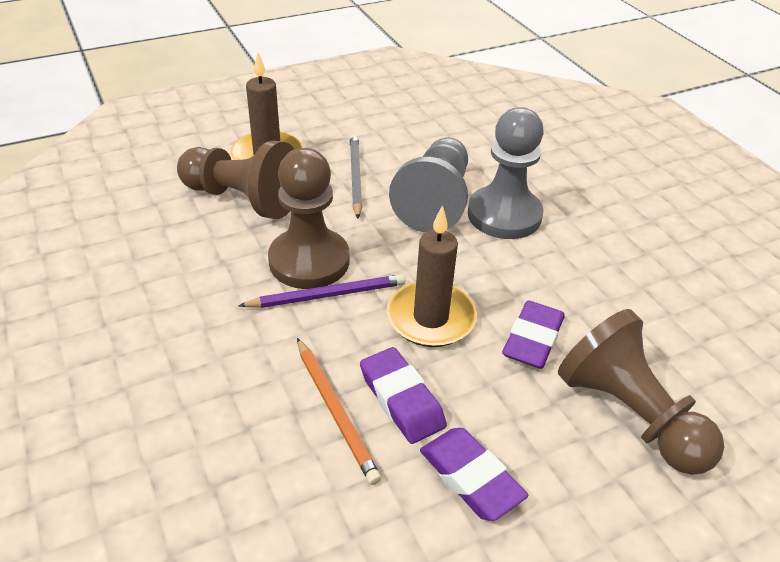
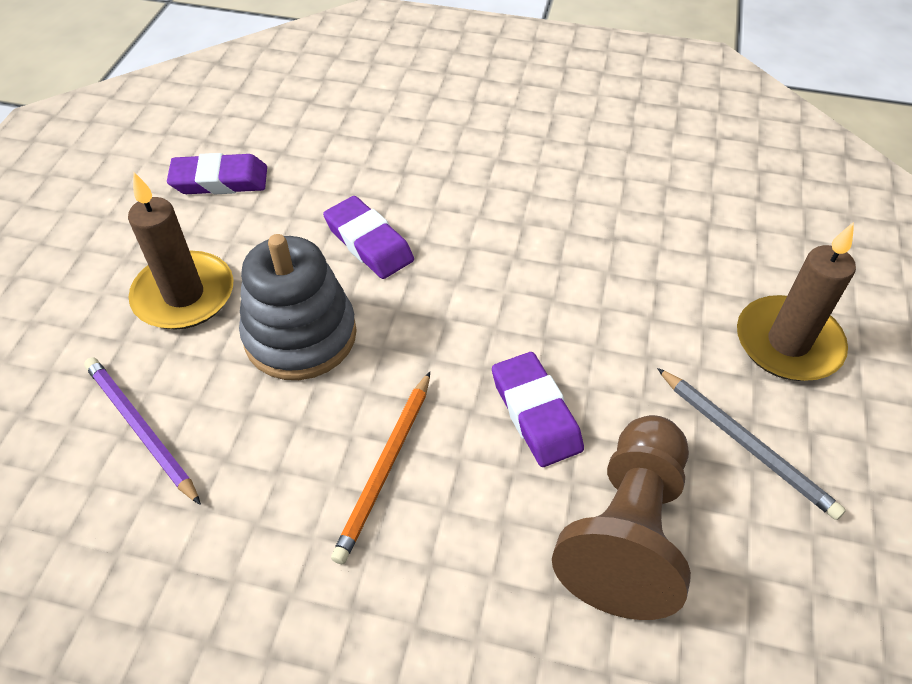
brown pawn: [177,141,294,219] [268,148,349,289] [558,309,724,475] = 3 -> [552,415,691,620] = 1
grey pawn: [389,137,468,232] [468,107,544,239] = 2 -> none = 0
grey stacking toy: none = 0 -> [239,234,357,380] = 1

